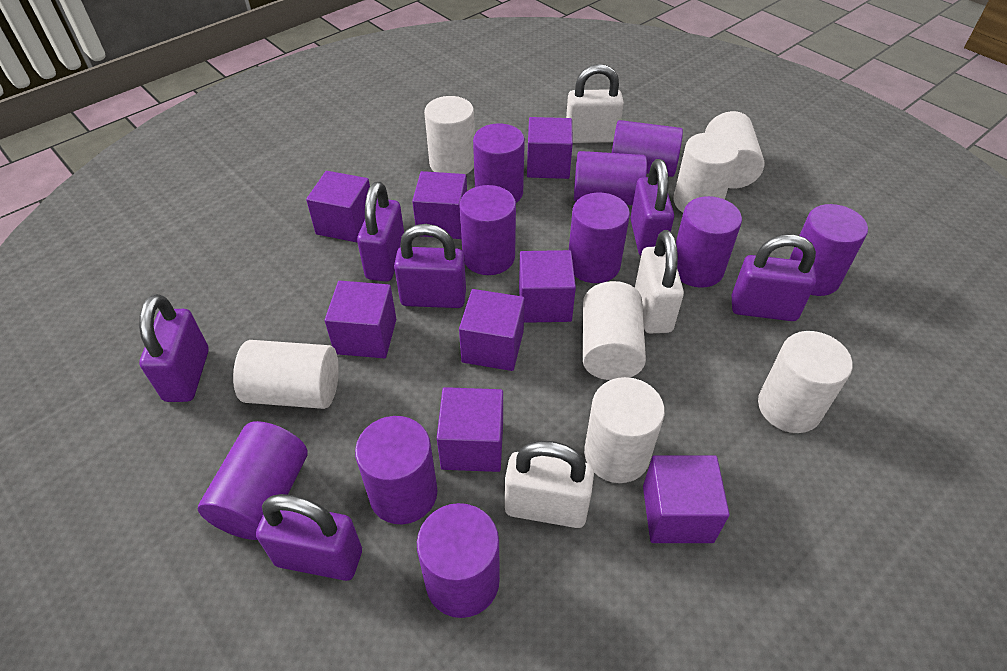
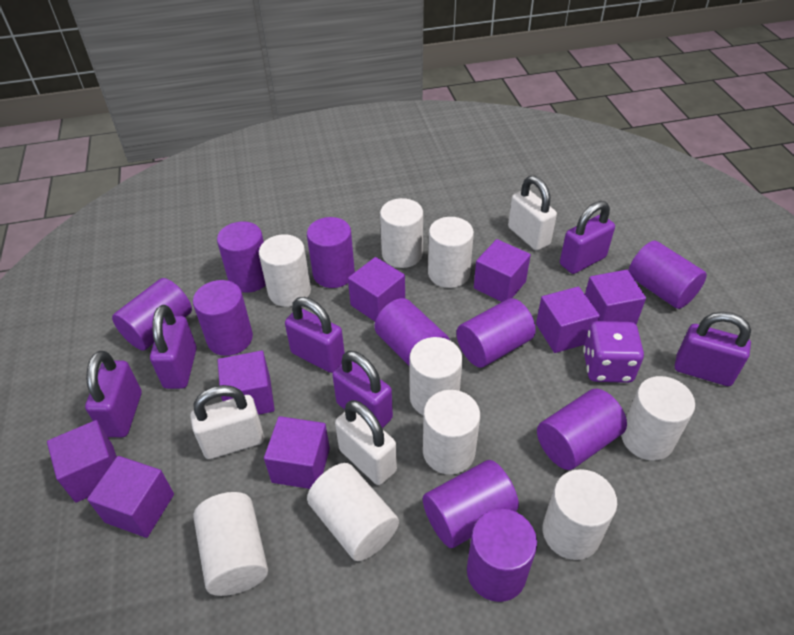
purple dice: none = 0 -> [583,321,644,383] = 1
white cylinder: [233,340,339,409] [424,96,475,174] [583,281,646,380] [584,377,665,483] [673,133,739,212] [705,111,765,189] [758,331,852,433] = 7 -> [193,492,268,596] [259,234,311,307] [307,463,399,561] [380,198,423,268] [409,337,462,415] [423,390,480,475] [428,217,474,288] [543,469,617,560] [621,376,695,461] = 9

